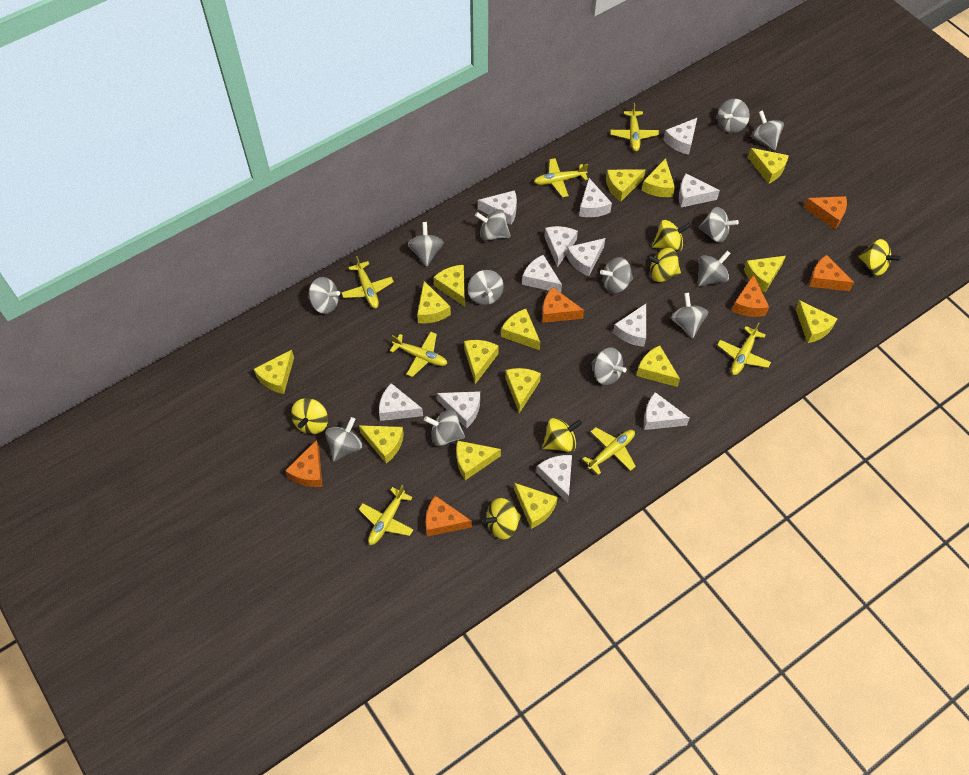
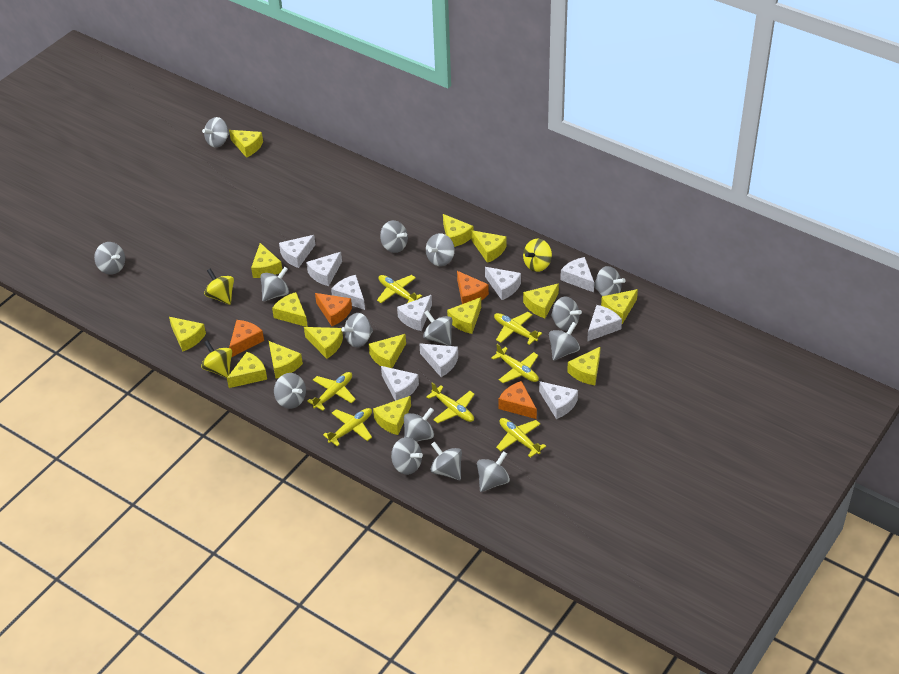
grey spinning top: [308,277,340,314] [325,417,362,461] [408,222,444,267] [424,409,465,446] [468,270,504,305] [475,209,511,241] [591,347,627,385] [600,257,633,294] [671,293,708,338] [698,207,739,243] [698,251,731,287] [717,99,750,133] [751,110,784,150] = 13 -> [94,242,125,275] [202,117,229,148] [260,267,289,302] [274,373,306,409] [341,313,373,347] [380,220,408,253] [391,437,423,475] [404,407,434,442] [423,310,452,346] [426,233,455,266] [430,442,462,480] [477,451,510,492] [549,322,580,361] [551,297,582,331] [594,266,626,296] = 15
orange cheese: [285,440,323,487] [426,496,472,537] [542,287,584,323] [732,274,769,317] [804,196,847,229] [809,255,854,291] = 6 -> [229,320,264,357] [315,293,352,326] [457,271,489,304] [498,381,537,419] = 4
white cheese: [379,383,423,421] [437,391,480,428] [478,190,517,225] [522,255,562,293] [537,455,572,503] [544,226,578,267] [567,238,605,276] [579,178,612,217] [613,304,646,347] [644,392,690,430] [663,118,697,155] [679,174,720,207] = 12 -> [279,235,315,268] [306,252,342,286] [331,275,365,310] [381,366,419,401] [397,295,432,331] [419,343,458,377] [485,267,521,300] [539,381,578,419] [560,257,594,293] [587,305,622,342] = 10
yellow spinning top: [291,398,328,434] [482,498,521,539] [542,418,582,452] [647,248,681,282] [652,220,691,252] [858,239,901,276] = 6 -> [201,340,232,378] [204,268,234,305] [523,239,552,272] = 3

